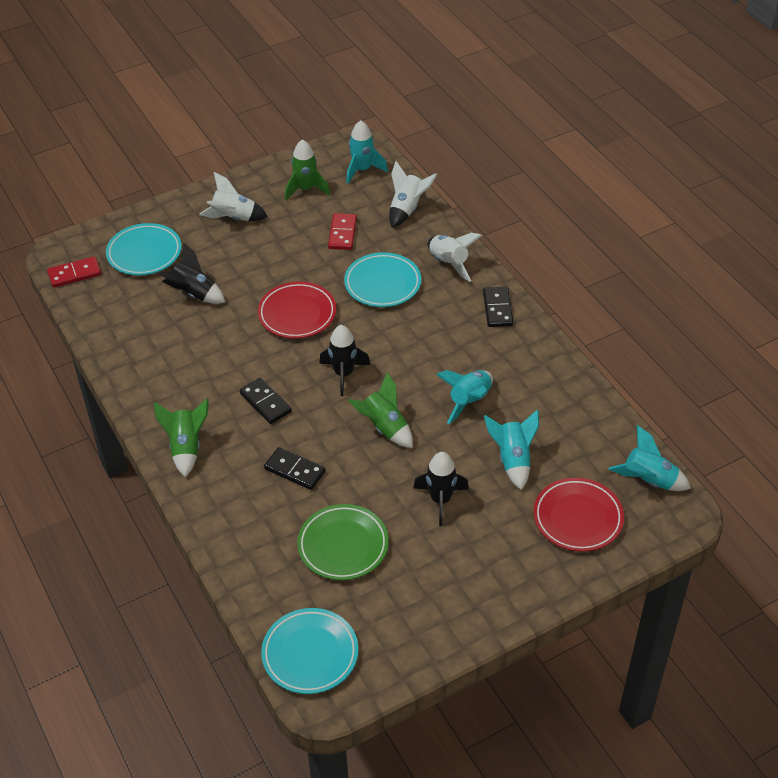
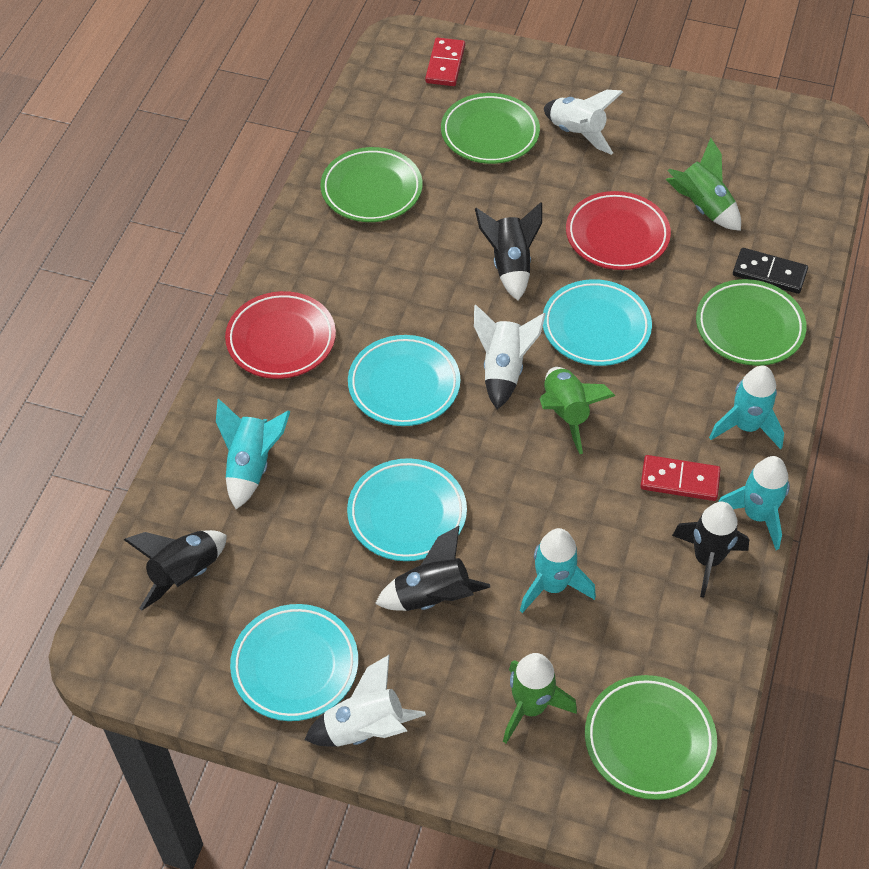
black domino: [240,378,292,424] [264,447,326,490] [483,287,513,327] = 3 -> [733,248,808,294] = 1
black rocket: [158,243,225,304] [319,325,371,396] [413,452,469,526] = 3 -> [124,530,227,610] [375,526,491,611] [475,202,542,301] [672,502,749,598] = 4
green plate: [297,504,389,580] = 1 -> [320,147,423,222] [441,93,540,164] [585,675,717,800] [696,279,807,366] = 4
turquoise plate: [106,223,182,275] [261,608,359,694] [344,252,421,307] = 3 -> [230,604,358,721] [347,458,467,561] [348,335,460,426] [543,279,652,366] = 4

